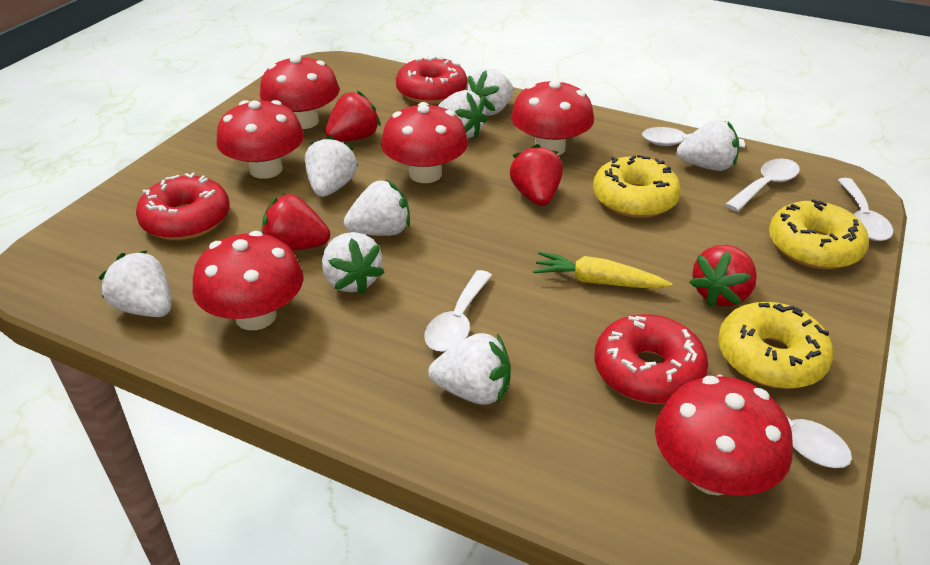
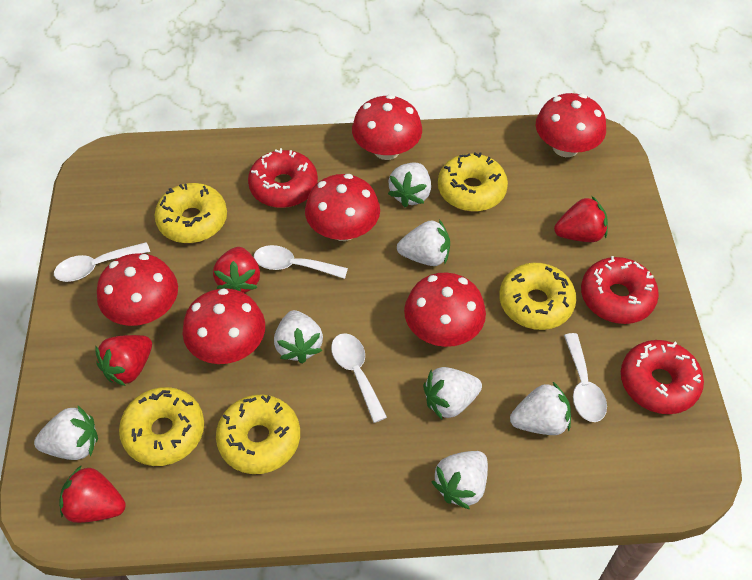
white spoon: [424,270,492,352] [642,127,745,148] [717,375,852,468] [725,159,800,212] [838,178,893,241] = 5 -> [54,242,150,282] [254,245,348,279] [331,333,387,423] [564,333,607,422] = 4
white strawberry: [99,250,172,317] [305,136,358,197] [322,232,385,295] [344,180,410,236] [428,333,511,405] [438,90,488,139] [467,68,513,116] [677,120,739,171] = 8 -> [34,406,98,460] [274,310,323,364] [388,162,431,207] [397,220,450,266] [423,367,482,419] [431,451,488,510] [510,382,571,435] = 7
yellow carrot: [533,251,672,289] = 1 -> none = 0
yellow donut: [593,155,681,218] [718,302,833,389] [769,199,869,269] = 3 -> [119,387,204,466] [155,183,227,243] [216,395,300,474] [438,152,508,212] [499,263,576,330] = 5

